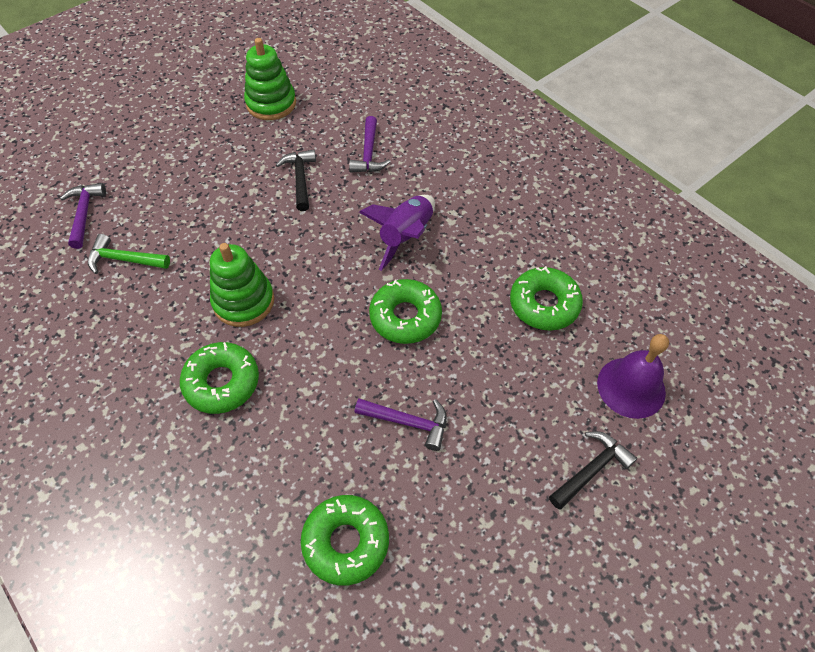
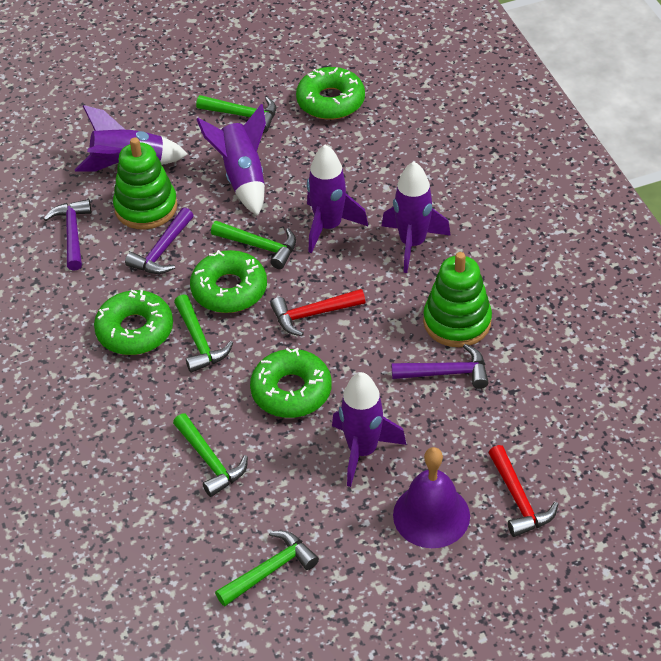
black hammer: [276,149,316,211] [549,431,637,510] = 2 -> none = 0
green hammer: [88,234,170,274] = 1 -> [173,413,248,497] [174,294,233,373] [196,95,276,133] [211,221,296,269] [215,531,319,606] = 5
purple rocket: [359,195,435,271] = 1 -> [75,105,188,172] [196,104,266,216] [307,145,368,253] [332,372,407,487] [382,162,451,273] = 5
red hammer: none = 0 -> [271,289,365,336] [488,445,558,537] = 2

